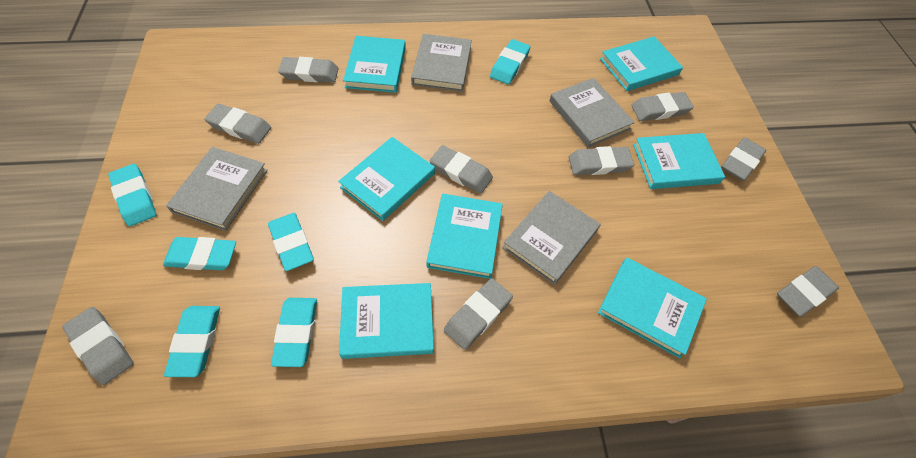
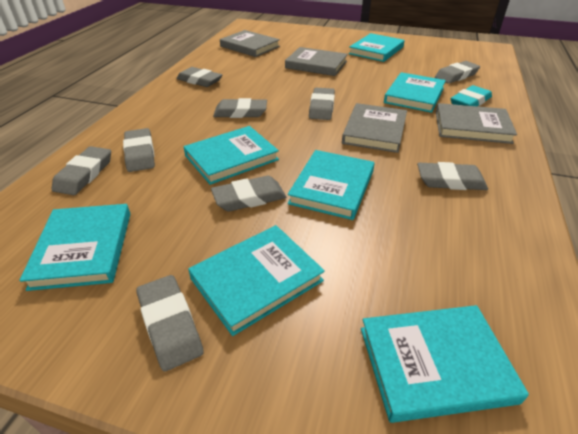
turquoise eraser: [108,164,156,226] [163,237,236,270] [164,306,220,377] [268,213,314,271] [271,298,317,367] [490,39,530,84] = 6 -> [451,85,492,106] = 1

